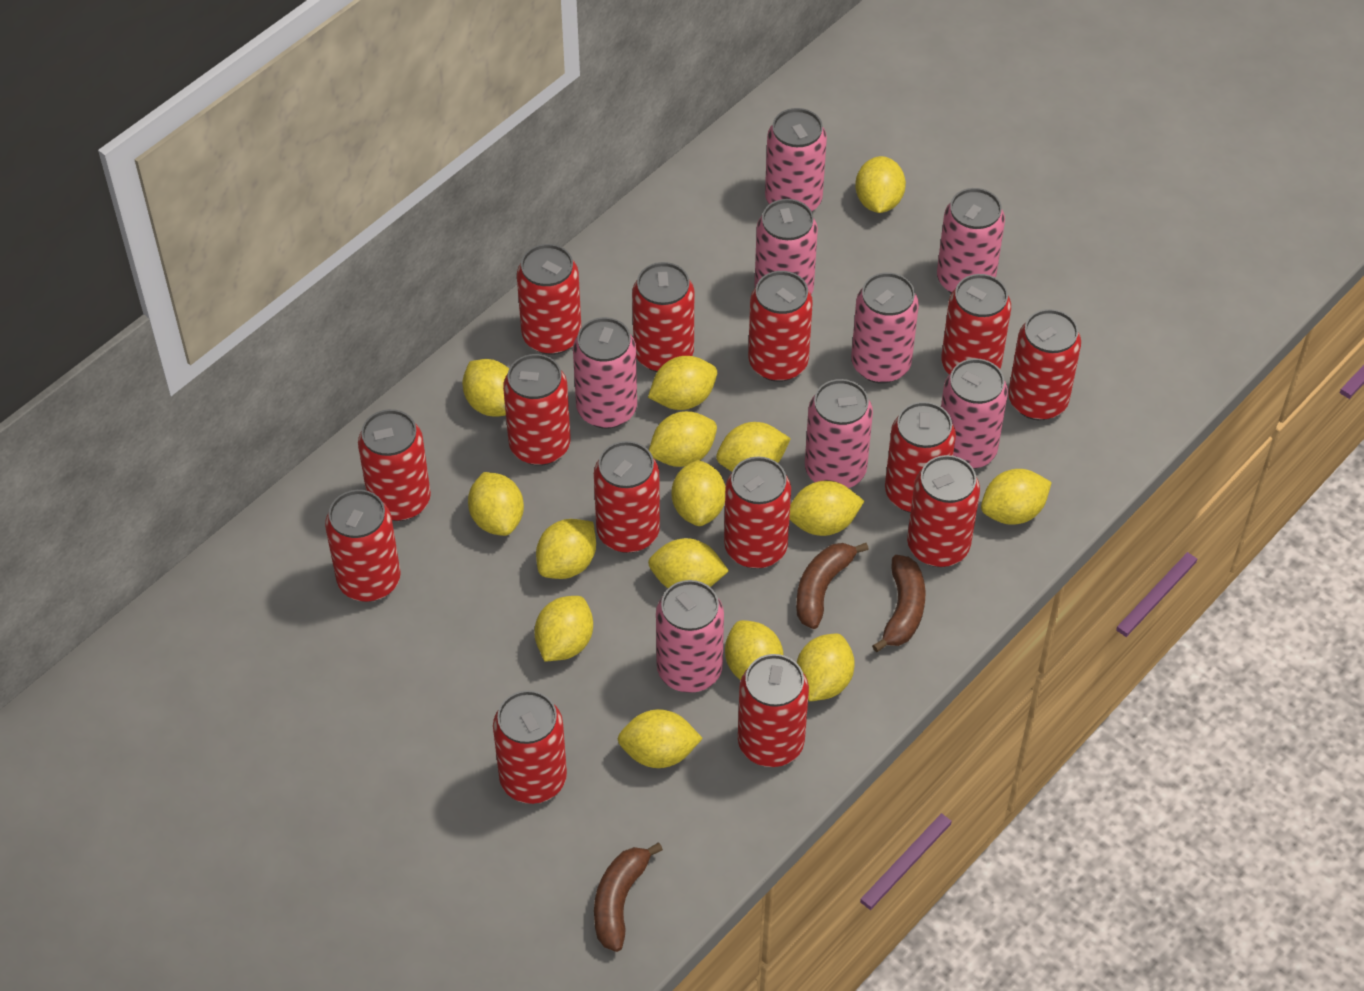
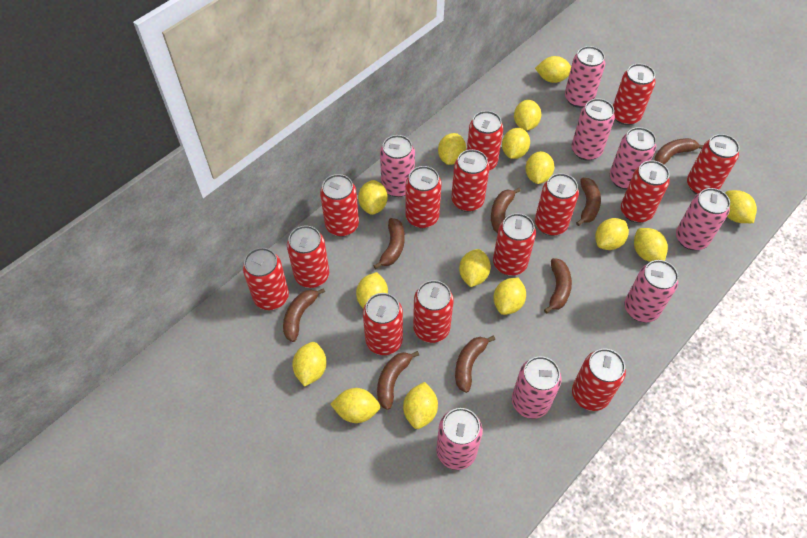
brown banana: [594,843,663,952] [796,543,869,629] [872,555,926,652] = 3 -> [283,288,325,342] [374,218,405,269] [377,351,419,410] [455,336,495,393] [491,188,521,234] [544,258,572,314] [576,178,601,226] [655,138,704,164] = 8

